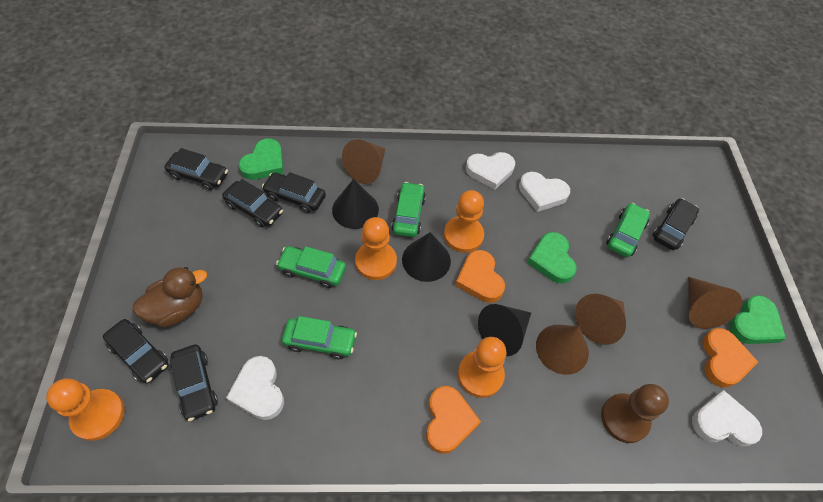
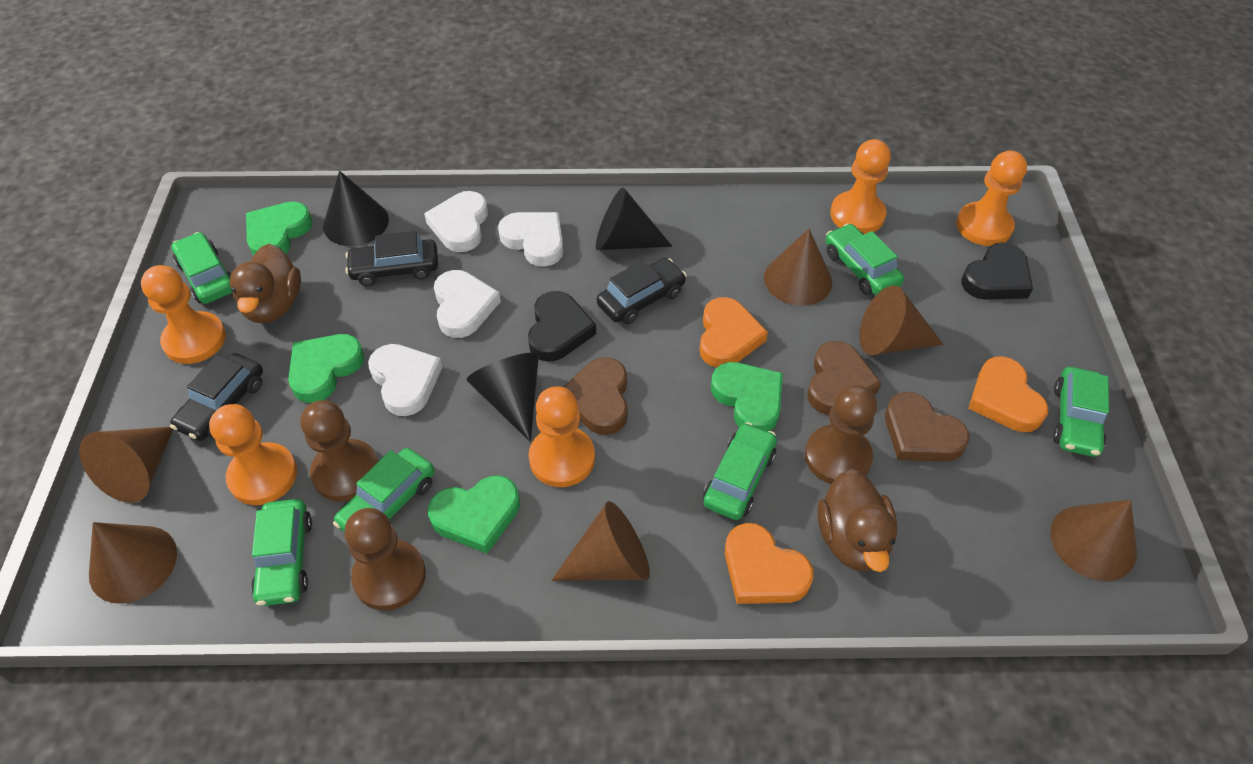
black car: [103,319,169,384] [164,148,228,190] [170,344,218,421] [222,179,283,228] [262,172,326,213] [652,198,699,250] = 6 -> [170,353,263,441] [345,231,438,286] [597,258,687,324] = 3
black heart: none = 0 -> [528,291,596,362] [961,242,1033,300] = 2
brown cone: [342,139,385,184] [536,325,589,375] [575,294,626,345] [688,277,742,329] = 4 -> [79,427,173,503] [89,522,177,604] [552,501,650,581] [764,229,832,306] [859,286,943,355] [1050,500,1137,581] = 6
brown duck: [132,267,207,327] = 1 -> [230,244,301,323] [817,469,897,572] = 2
brown heart: none = 0 -> [564,357,628,435] [807,341,881,415] [885,392,970,462] = 3
brown pawn: [601,384,669,443] = 1 -> [300,400,379,501] [344,508,426,610] [805,385,877,484] = 3
green car: [276,246,346,288] [282,316,357,359] [391,182,426,237] [606,203,650,257] = 4 -> [172,232,232,304] [251,499,312,606] [333,448,435,532] [703,422,777,520] [826,223,904,295] [1053,367,1109,457] = 6
green heart: [239,139,284,180] [527,232,577,284] [729,295,786,344] = 3 -> [246,202,313,256] [288,334,365,403] [428,475,520,554] [711,362,783,432] = 4
orange pawn: [46,378,125,441] [355,217,397,280] [444,190,484,253] [458,337,506,398] = 4 -> [141,265,226,364] [209,404,297,505] [529,386,595,487] [830,139,891,234] [956,151,1027,246] = 5

